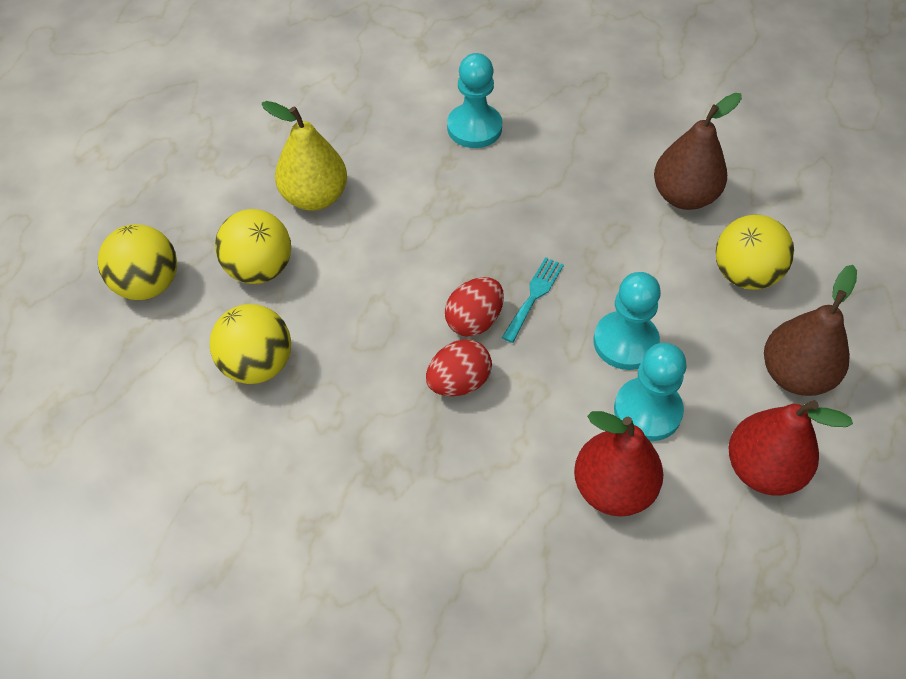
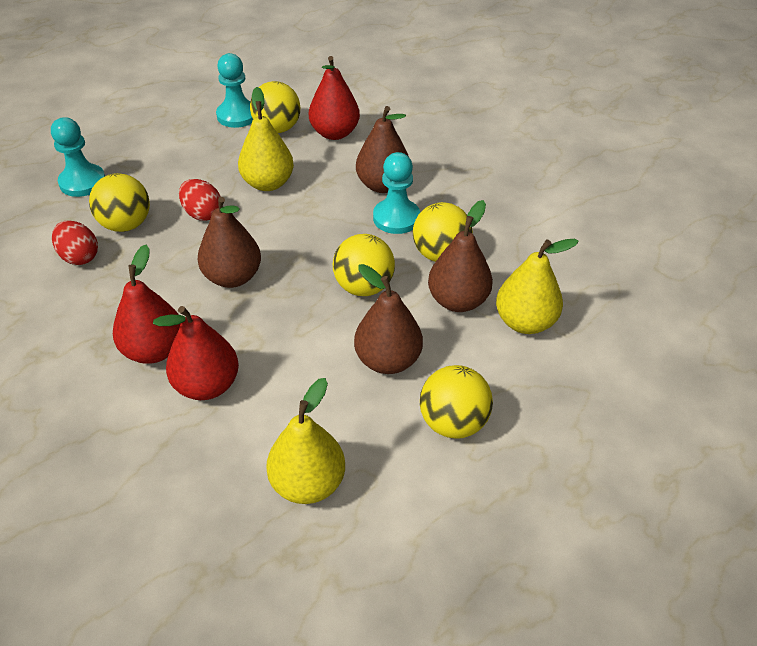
brown pear: [654,93,742,210] [764,265,857,396] = 2 -> [198,197,261,288] [354,264,423,374] [356,106,409,193] [428,200,493,312] = 4
red pear: [574,411,663,516] [729,400,853,496] = 2 -> [113,245,180,364] [153,306,239,400] [309,56,360,140] = 3
turquoise fork: [502,257,564,343] = 1 -> none = 0
yellow ball: [98,224,177,300] [210,304,291,384] [215,209,291,284] [716,215,794,290] = 4 -> [89,173,150,232] [250,81,300,133] [333,234,395,296] [413,202,473,262] [420,365,493,439] = 5
yellow pear: [261,101,347,211] = 1 -> [238,87,294,191] [266,378,345,504] [496,239,579,334] = 3

